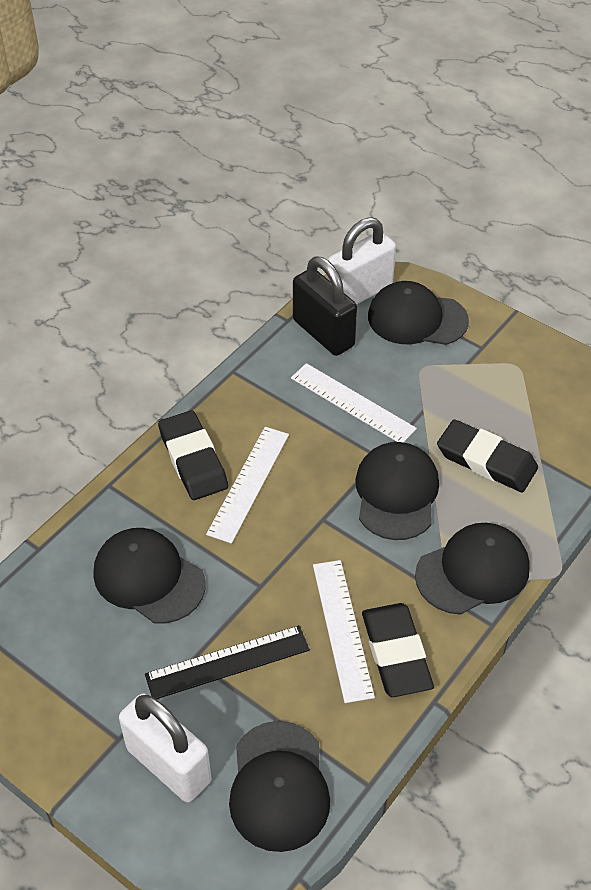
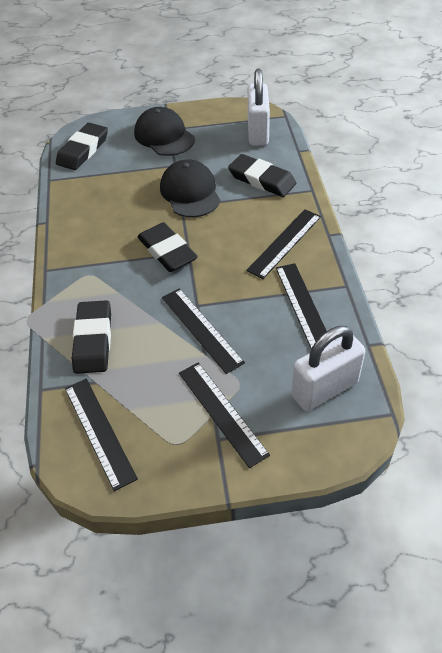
black cap: [93,528,205,624] [229,721,330,852] [355,442,439,540] [368,281,469,345] [415,523,530,615] = 5 -> [134,107,195,156] [160,160,221,217] = 2
black eraser: [158,410,228,500] [362,603,434,697] [437,419,538,493] = 3 -> [56,123,108,170] [72,300,111,374] [137,222,198,272] [228,154,296,197] = 4
black padlock: [293,257,357,356] = 1 -> none = 0
black ruler: [145,625,310,699] = 1 -> [65,379,138,491] [162,288,245,374] [179,362,270,468] [246,209,321,279] [276,263,327,349] = 5
white ruler: [206,427,289,544] [291,363,417,443] [313,560,375,703] = 3 -> none = 0

